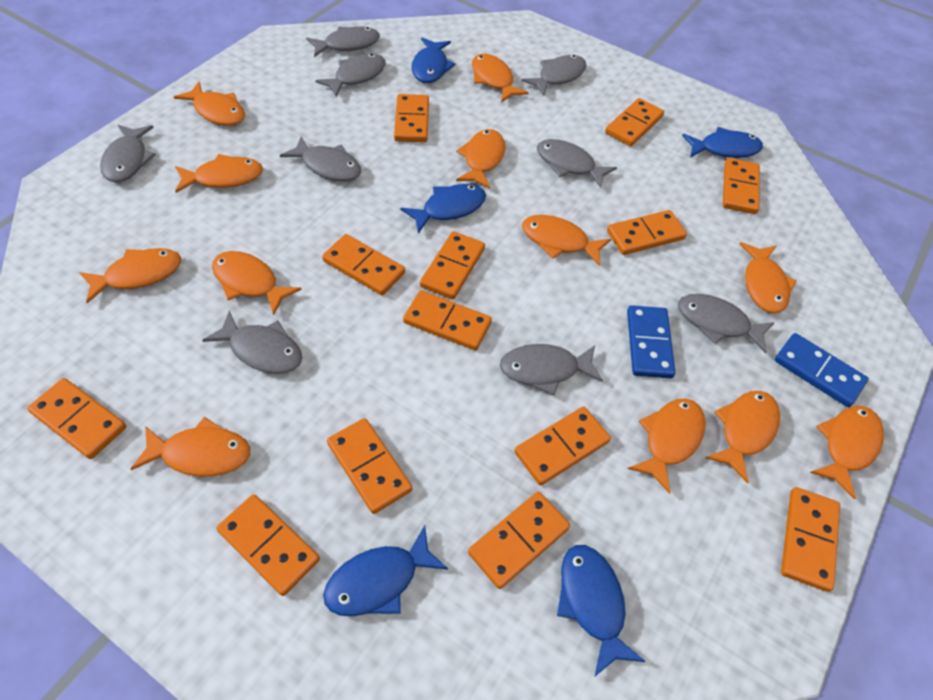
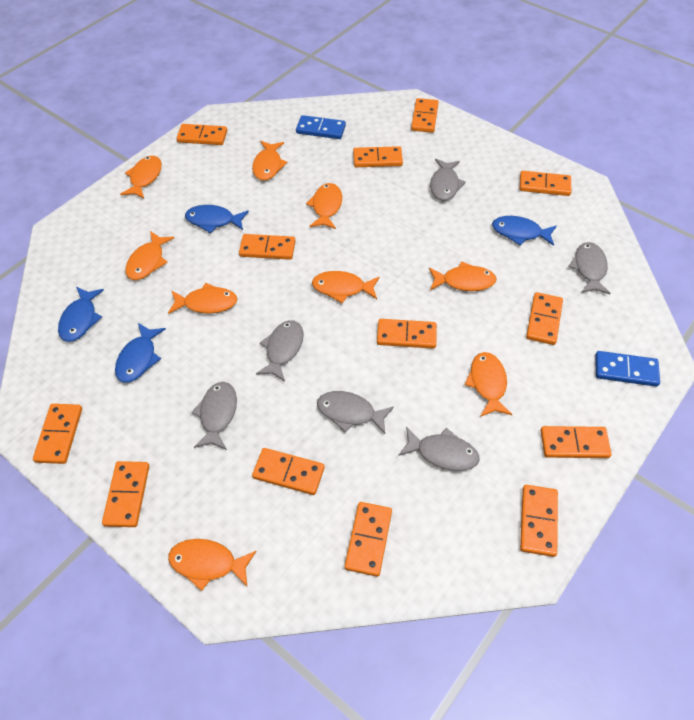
blue fish: [323,525,448,616] [401,184,486,234] [411,38,456,83] [557,545,646,676] [682,127,763,158] = 5 -> [58,287,104,342] [115,323,166,383] [185,205,249,233] [492,216,557,246] = 4
grey fish: [100,125,156,182] [202,311,302,374] [280,136,361,181] [306,26,380,57] [315,54,386,97] [500,344,603,396] [522,55,587,96] [537,139,617,188] [678,294,775,353] = 9 -> [191,382,237,450] [256,320,303,382] [317,391,394,434] [398,427,480,471] [430,159,466,201] [569,242,611,294] = 6
orange fish: [79,248,181,303] [131,417,250,476] [174,81,245,126] [175,154,263,193] [212,251,302,315] [456,129,506,189] [472,54,529,103] [522,215,611,266] [628,398,706,494] [705,391,780,483] [739,242,797,313] [810,406,884,499] = 12 -> [120,156,162,199] [125,231,174,280] [168,283,237,314] [168,539,257,591] [252,141,288,181] [306,183,342,229] [312,271,380,303] [429,261,497,291] [465,352,512,417] = 9

